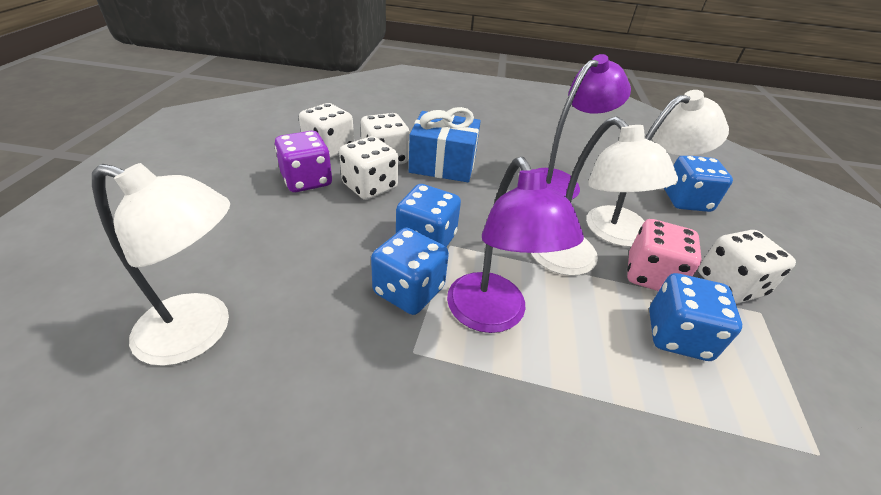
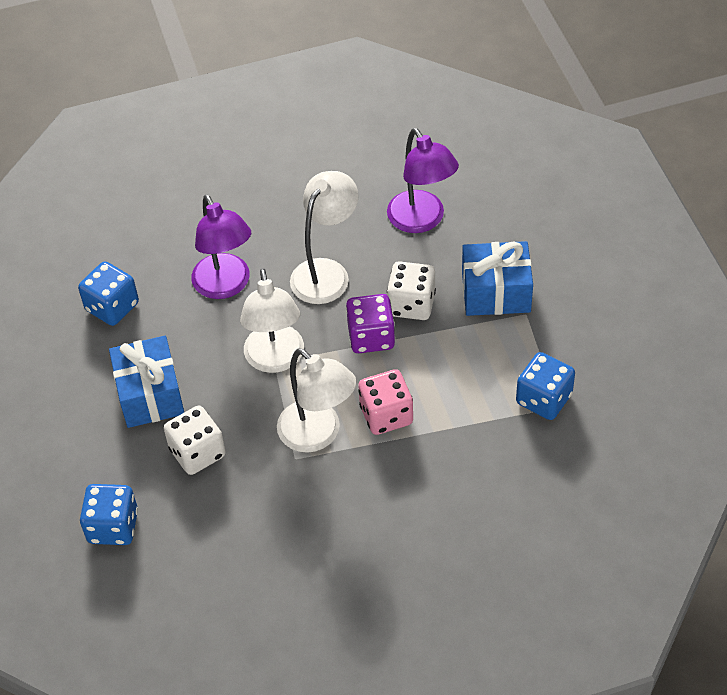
blue dice: [371,228,449,315] [396,184,461,247] [649,273,742,361] [664,156,733,212] = 4 -> [78,261,139,326] [80,484,138,545] [516,352,575,420] = 3
blue gift: [409,107,481,182] = 1 -> [109,336,184,428] [462,241,533,316] = 2
white dice: [299,103,354,159] [339,136,398,200] [361,113,410,165] [698,230,796,304] = 4 -> [164,406,226,475] [387,261,436,320] = 2

